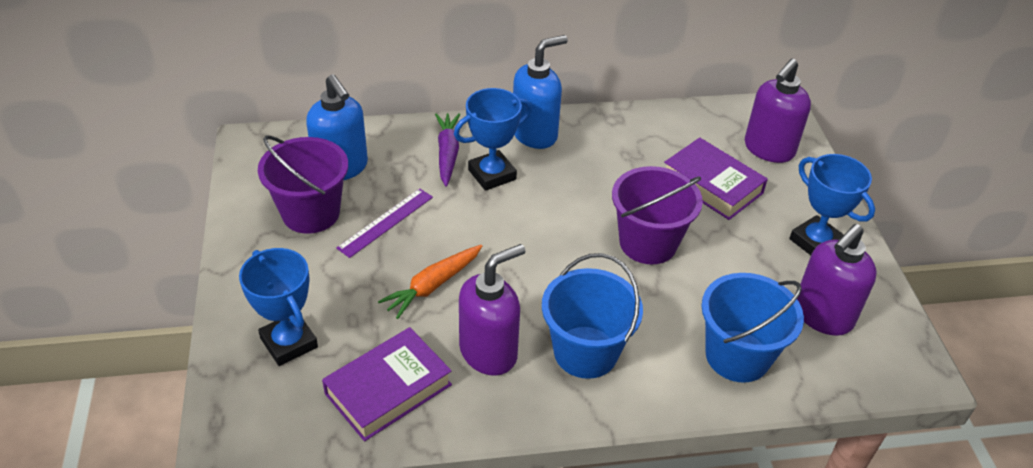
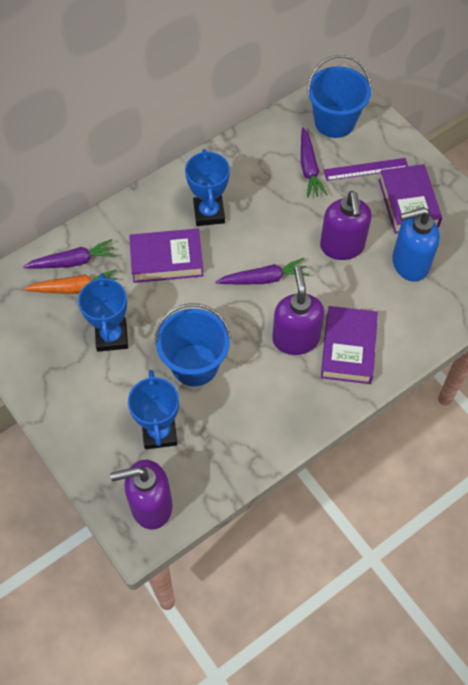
blue soap dispenser: [306,74,368,180] [513,35,568,149] = 2 -> [392,207,440,282] = 1
purple book: [322,327,452,441] [664,138,768,220] = 2 -> [129,229,204,283] [321,306,378,384] [379,164,442,234] = 3
purple bucket: [258,136,348,234] [612,166,703,264] = 2 -> none = 0
purple carrot: [435,113,460,187] = 1 -> [23,239,116,269] [216,258,309,284] [301,128,328,198] = 3

